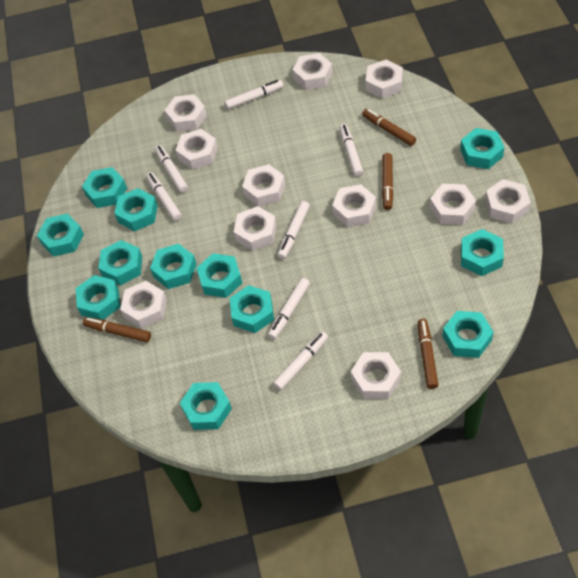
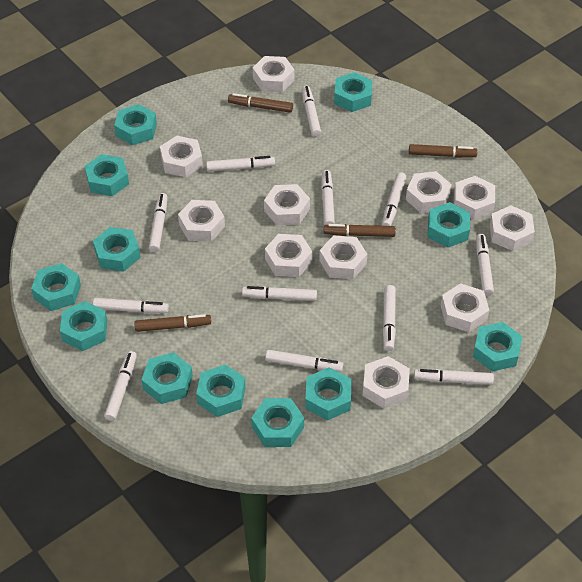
white marker: [146,172,182,221] [155,145,188,193] [225,80,284,109] [268,278,310,339] [273,331,328,390] [278,201,310,259] [340,124,364,177] = 7 -> [93,298,169,313] [104,351,137,421] [149,193,167,252] [206,156,275,172] [242,286,317,301] [265,350,343,372] [302,86,321,137] [321,170,335,225] [382,172,406,226] [383,285,396,351] [414,369,494,385] [476,234,494,296] = 12

